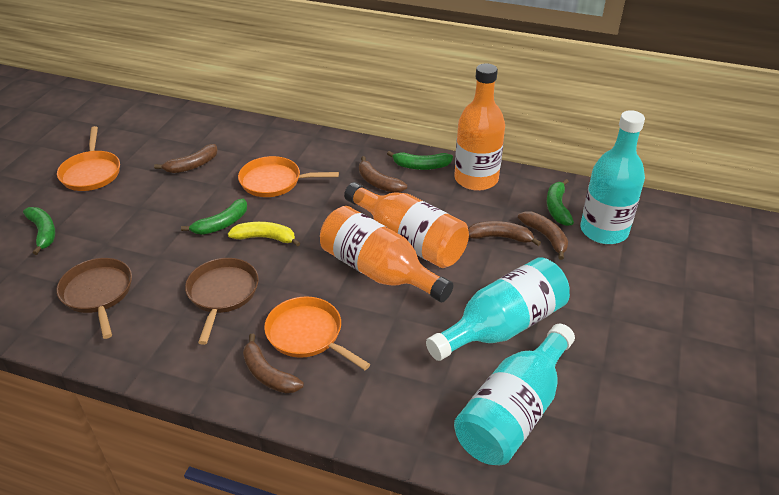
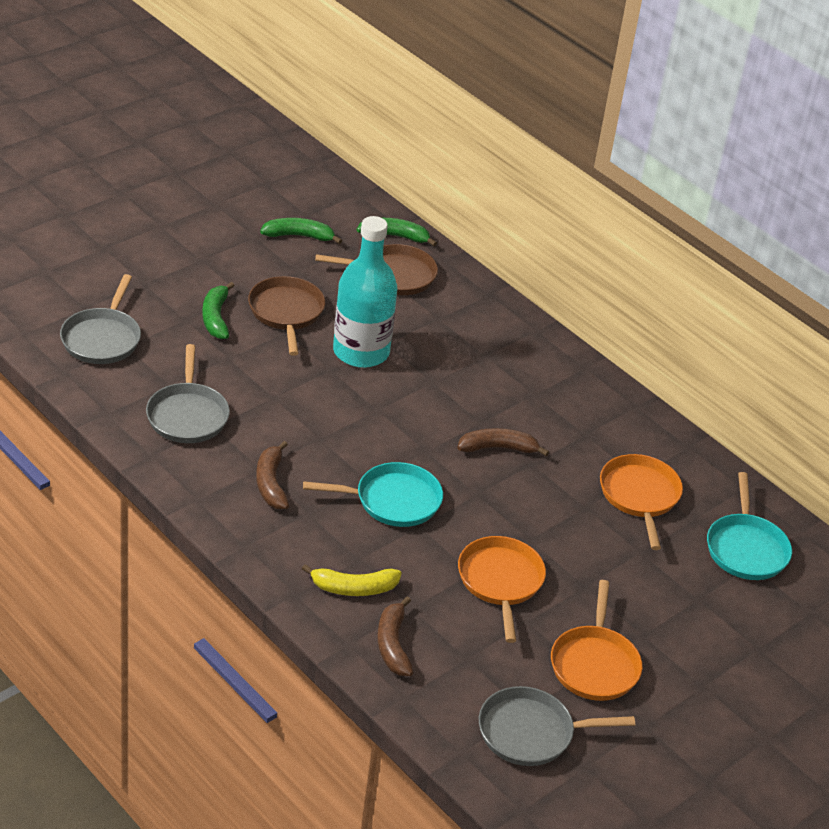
brown banana: [154,144,218,173] [243,334,304,393] [359,156,407,193] [468,221,541,246] [518,211,568,260] = 5 -> [256,441,289,509] [377,597,414,676] [457,428,549,456] = 3
green banana: [23,207,55,255] [181,198,247,235] [387,151,453,170] [546,179,574,226] = 4 -> [202,282,235,339] [260,218,342,244] [357,218,437,247] = 3
grey pan: none = 0 -> [60,274,141,364] [146,344,230,443] [479,686,635,766] = 3
orange bottle: [320,206,453,302] [344,182,469,268] [454,63,505,191] = 3 -> none = 0
turquoise bottle: [426,257,570,361] [454,324,575,465] [580,110,645,244] = 3 -> [333,216,397,368] = 1
turquoise pan: none = 0 -> [303,462,443,527] [707,472,792,580] = 2

